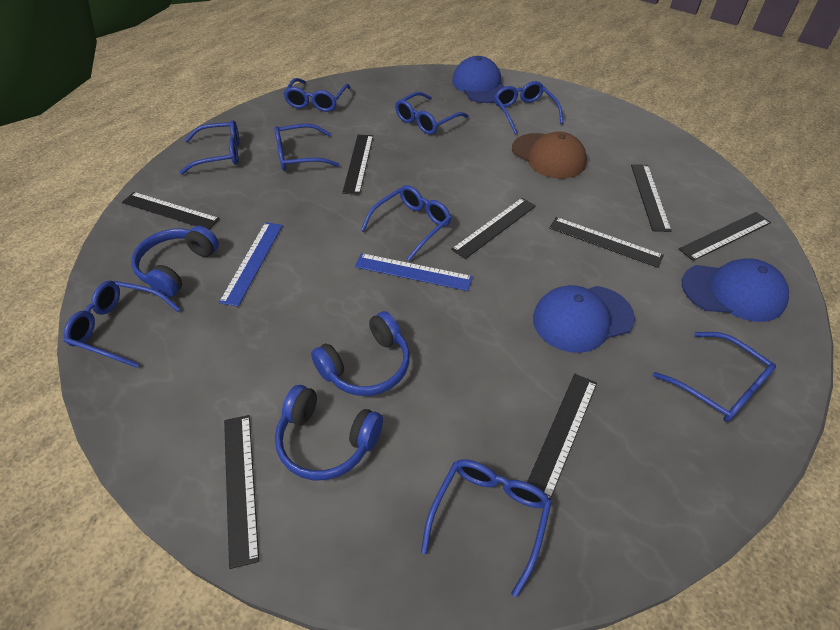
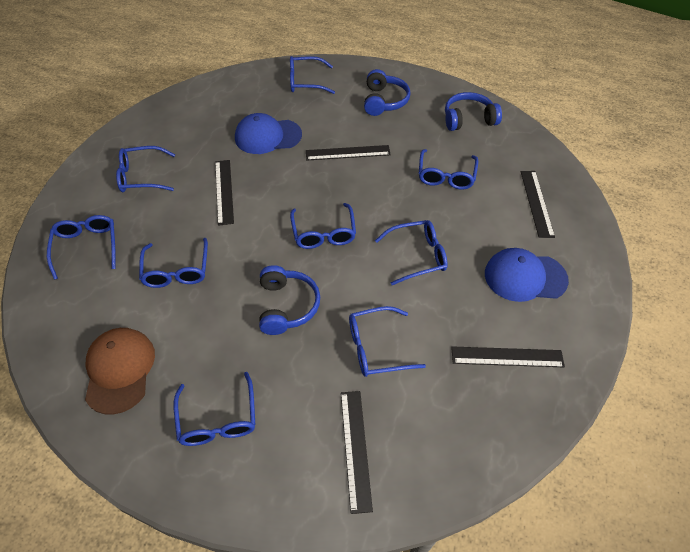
black ruler: [122,192,220,230] [224,415,259,569] [342,135,373,195] [451,198,536,259] [527,374,597,500] [549,217,664,268] [631,164,671,232] [679,212,771,261] = 8 -> [215,160,234,226] [306,145,391,161] [341,391,373,514] [451,346,565,367] [521,171,555,238] = 5
blue cap: [452,56,505,103] [533,285,635,353] [682,258,789,322] = 3 -> [235,113,302,154] [485,248,569,302] = 2
blue ruler: [219,222,283,307] [355,253,473,291] = 2 -> none = 0

